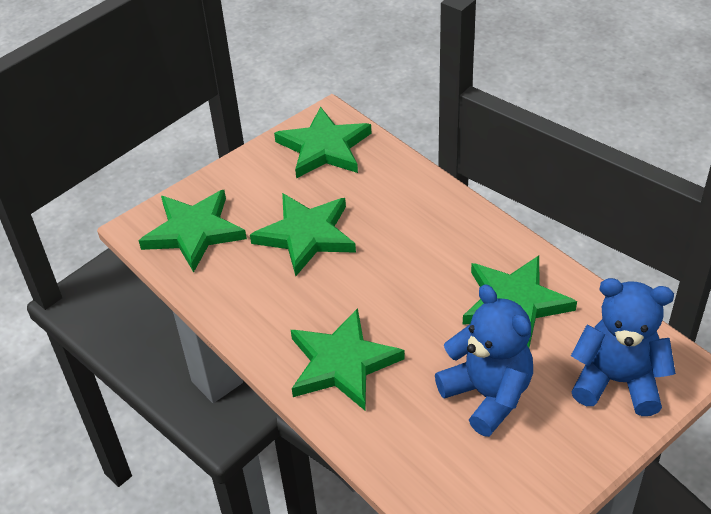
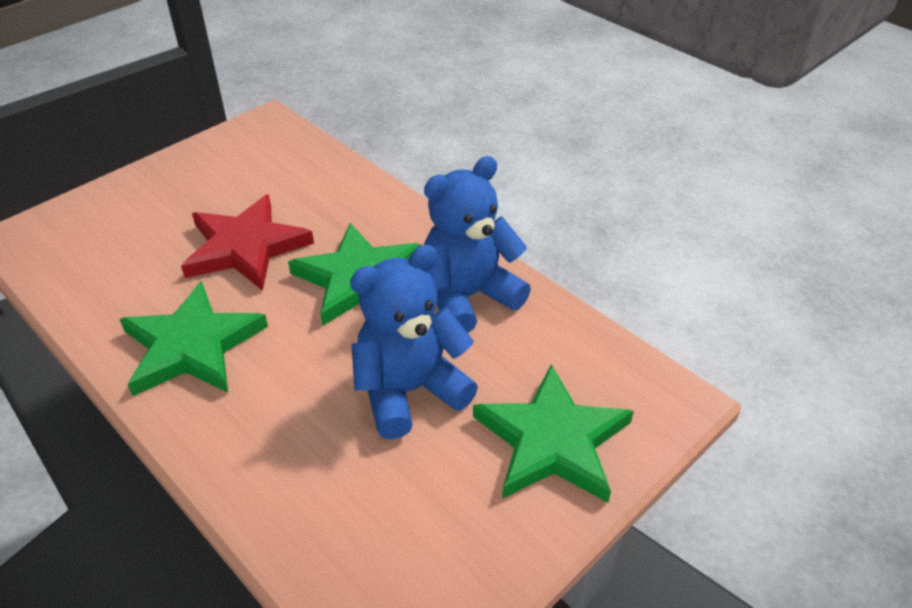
green star: [139,190,247,272] [250,193,356,276] [274,107,371,179] [291,308,405,411] [463,256,577,348] = 5 -> [119,281,268,396] [288,223,421,326] [473,364,634,503] = 3
red star: none = 0 -> [181,194,314,291] = 1

